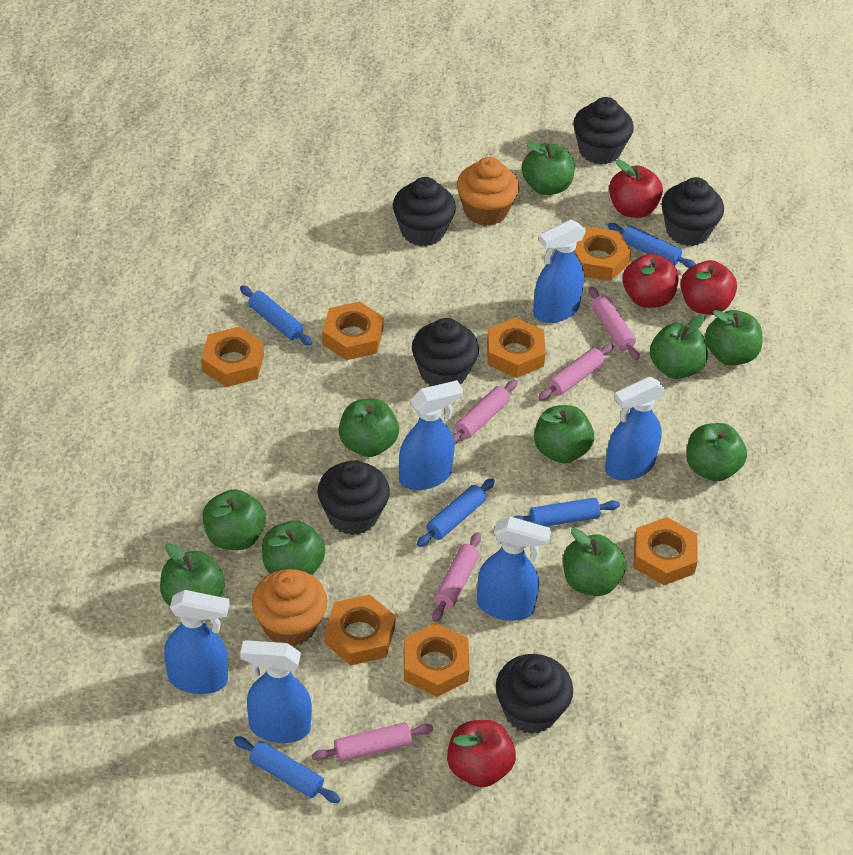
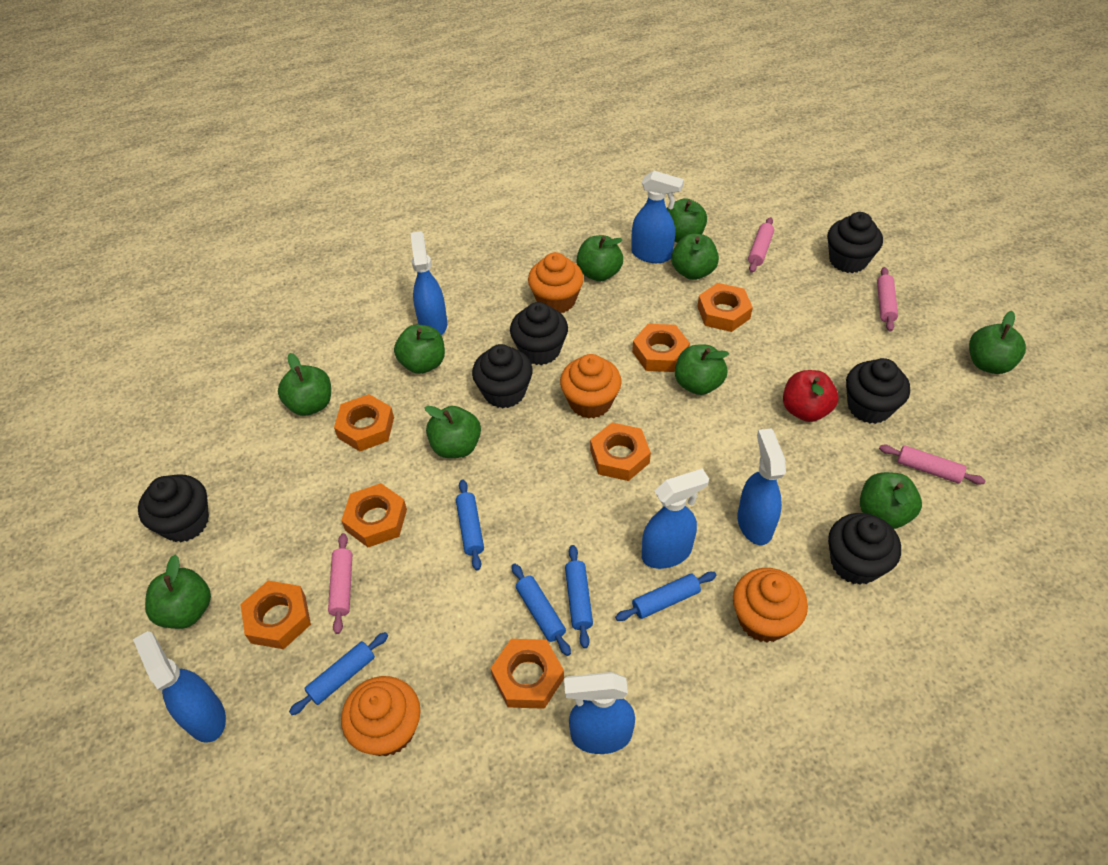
orange cupcake: [252,569,328,646] [457,157,519,226] = 2 -> [341,676,420,756] [528,252,584,313] [560,354,621,419] [733,568,808,642] = 4
pink rolling pin: [312,722,433,762] [432,532,481,622] [452,380,517,444] [538,344,614,400] [589,286,640,360] = 5 -> [328,533,352,634] [748,217,774,273] [877,267,898,331] [879,445,986,485] = 4
red apple: [447,720,516,787] [609,159,663,218] [623,253,679,308] [681,260,737,315] = 4 -> [783,370,838,422] = 1

